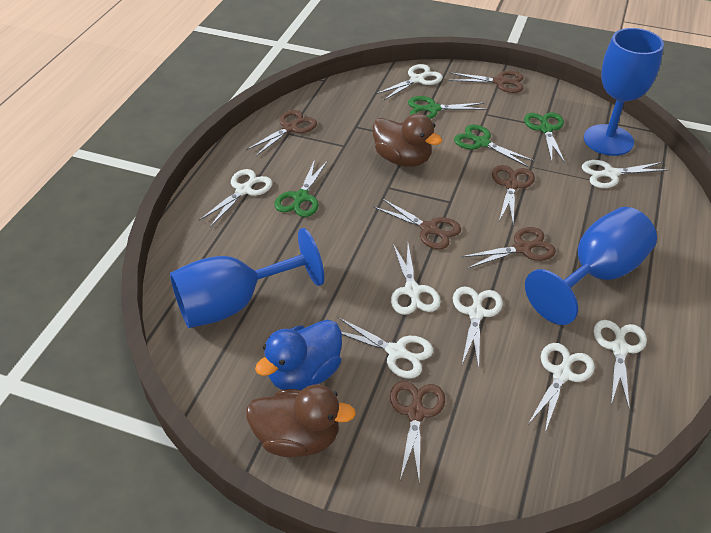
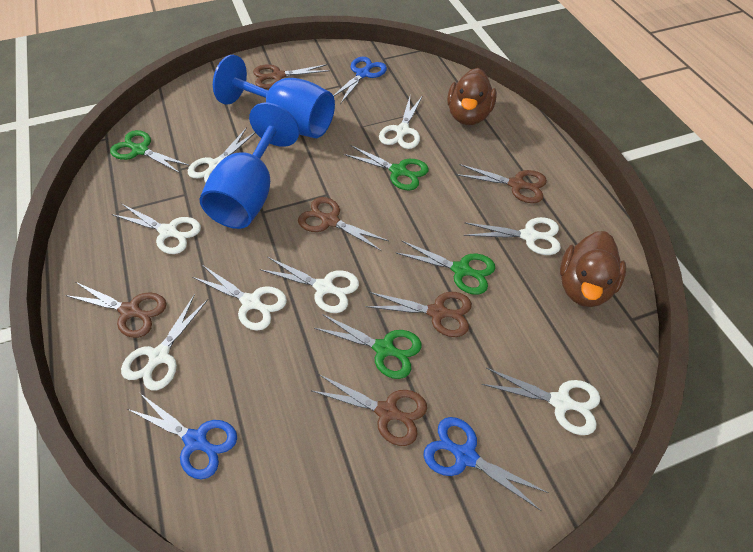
blue duck: [255,320,342,390] = 1 -> none = 0
blue goblet: [170,228,324,328] [525,207,657,325] [584,28,664,156] = 3 -> [200,103,300,229] [213,55,335,138] = 2
blue scissors: none = 0 -> [128,394,237,479] [333,57,387,104] [423,417,549,511] = 3

